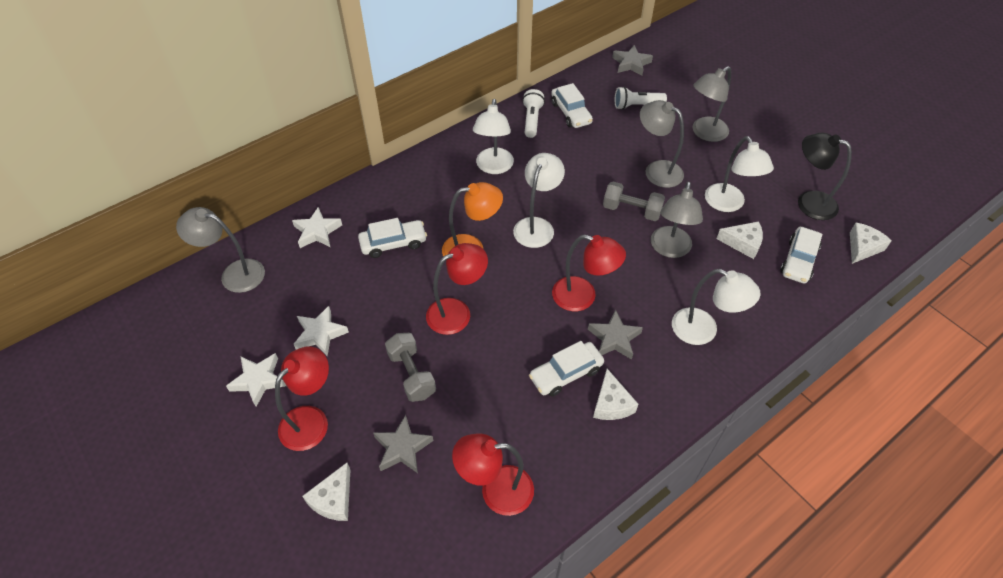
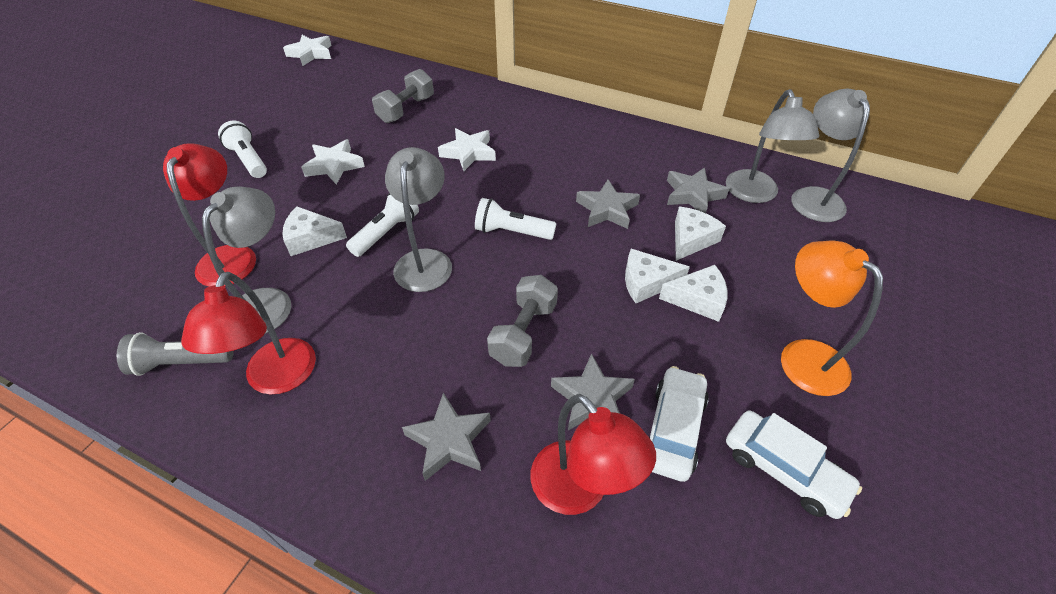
black lamp: [798,133,852,220] = 1 -> none = 0
grey flashlight: none = 0 -> [117,332,234,376] = 1
grey star: [373,415,433,473] [588,310,643,360] [612,45,653,76] = 3 -> [402,393,491,481] [551,353,635,430] [576,180,640,229] [667,167,729,213] = 4
red lamp: [275,346,329,451] [426,243,488,335] [452,434,534,516] [552,235,626,311] = 4 -> [163,143,256,287] [181,272,316,395] [531,394,656,515] = 3
white car: [358,218,427,258] [529,341,604,396] [551,83,593,128] [780,227,823,283] = 4 -> [649,366,709,482] [726,411,862,519] = 2
white flashlight: [522,89,545,138] [615,87,667,110] = 2 -> [218,120,267,178] [346,193,419,257] [475,198,556,240] = 3
white lamp: [473,99,514,174] [513,153,565,248] [672,269,761,345] [705,136,774,212] = 4 -> none = 0

